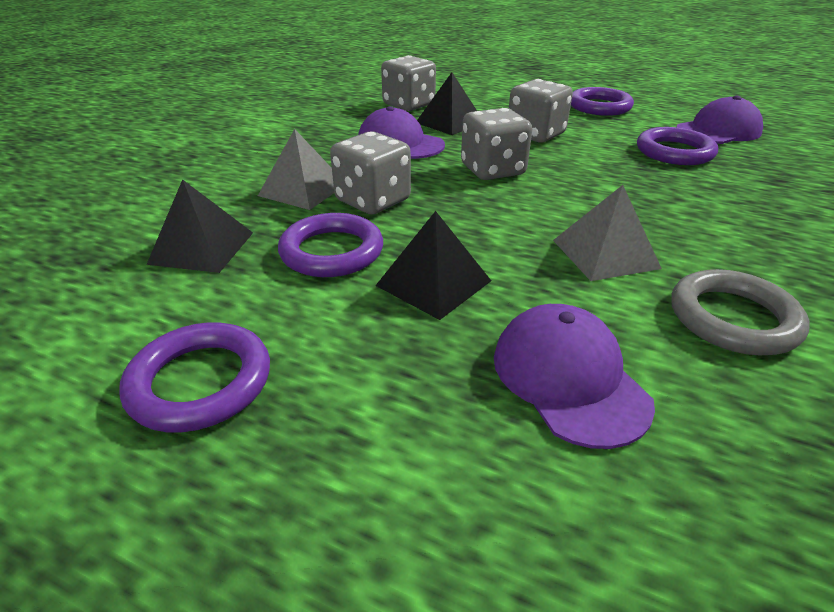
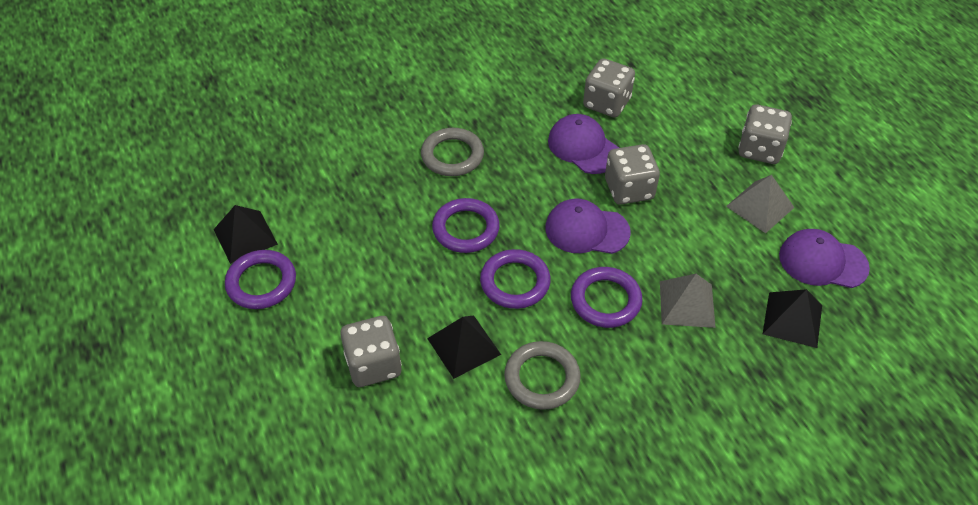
grey ring: [671,269,810,355] = 1 -> [421,128,484,176] [504,341,581,410] = 2

